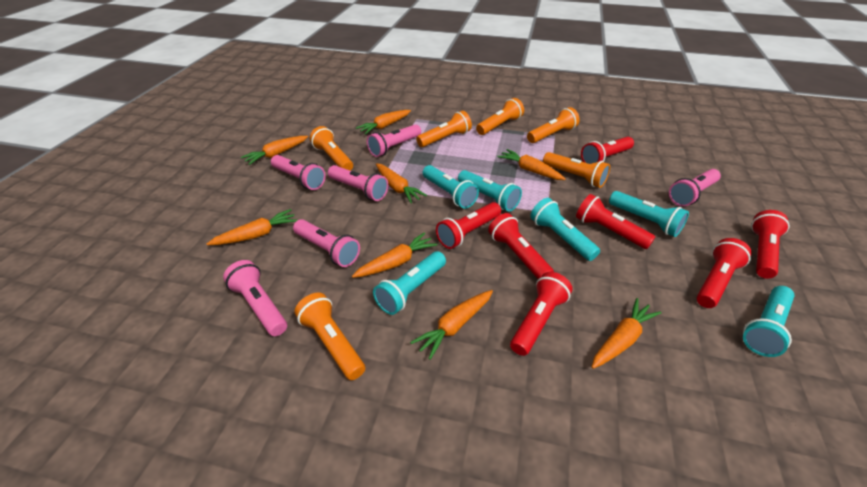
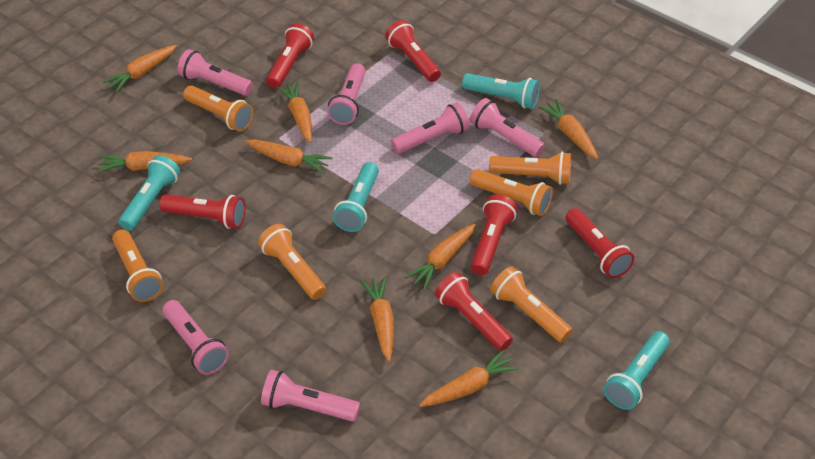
red flashlight: [436,202,501,249] [488,213,554,279] [510,272,573,356] [576,194,655,249] [581,137,634,164] [697,238,752,308] [751,210,790,279] = 7 -> [159,194,245,229] [266,23,314,89] [385,20,441,82] [435,272,513,351] [471,194,517,275] [566,208,634,278] = 6
turquoise flashlight: [373,251,446,315] [423,165,479,209] [458,170,522,212] [530,198,600,261] [609,191,689,237] [743,286,795,357] = 6 -> [118,155,181,231] [333,162,379,232] [462,73,540,109] [604,331,670,410] = 4

